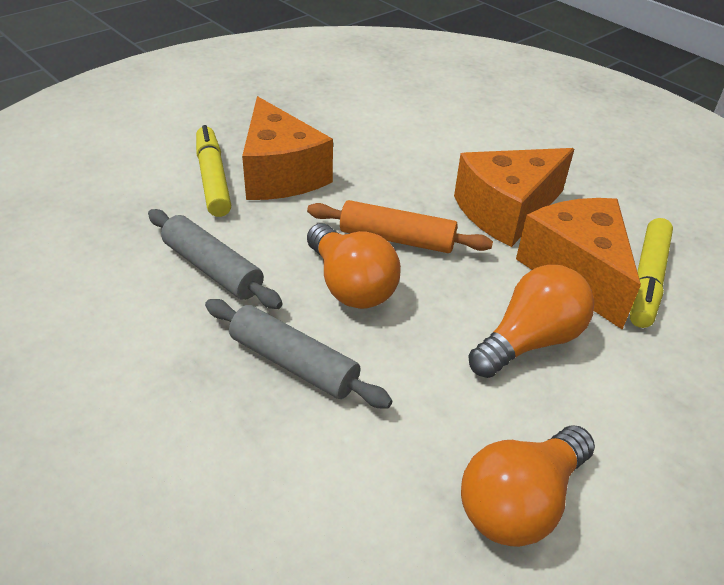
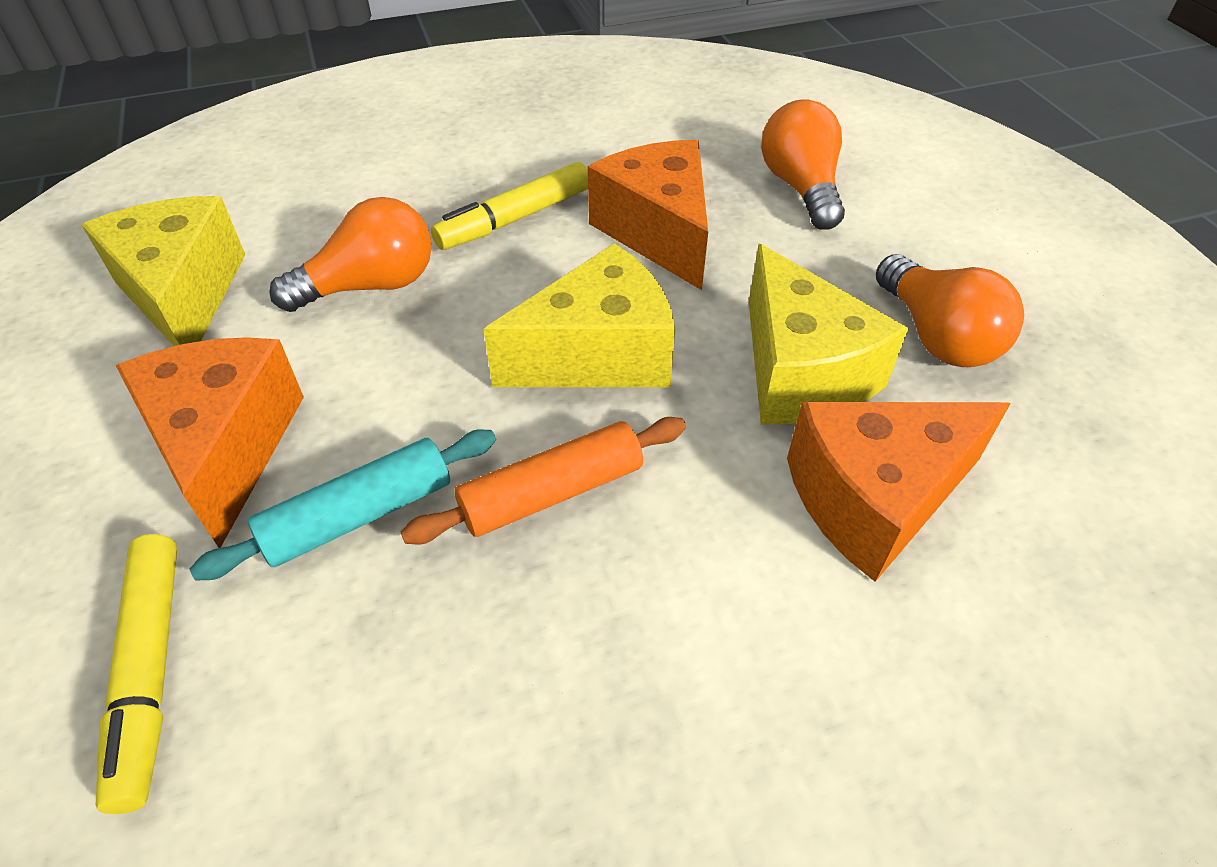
grey rolling pin: [148,209,283,309] [205,299,393,409] = 2 -> none = 0
turquoise rolling pin: none = 0 -> [190,429,496,581] = 1
yellow cheese: none = 0 -> [82,196,245,346] [483,243,675,387] [749,244,909,425] = 3

